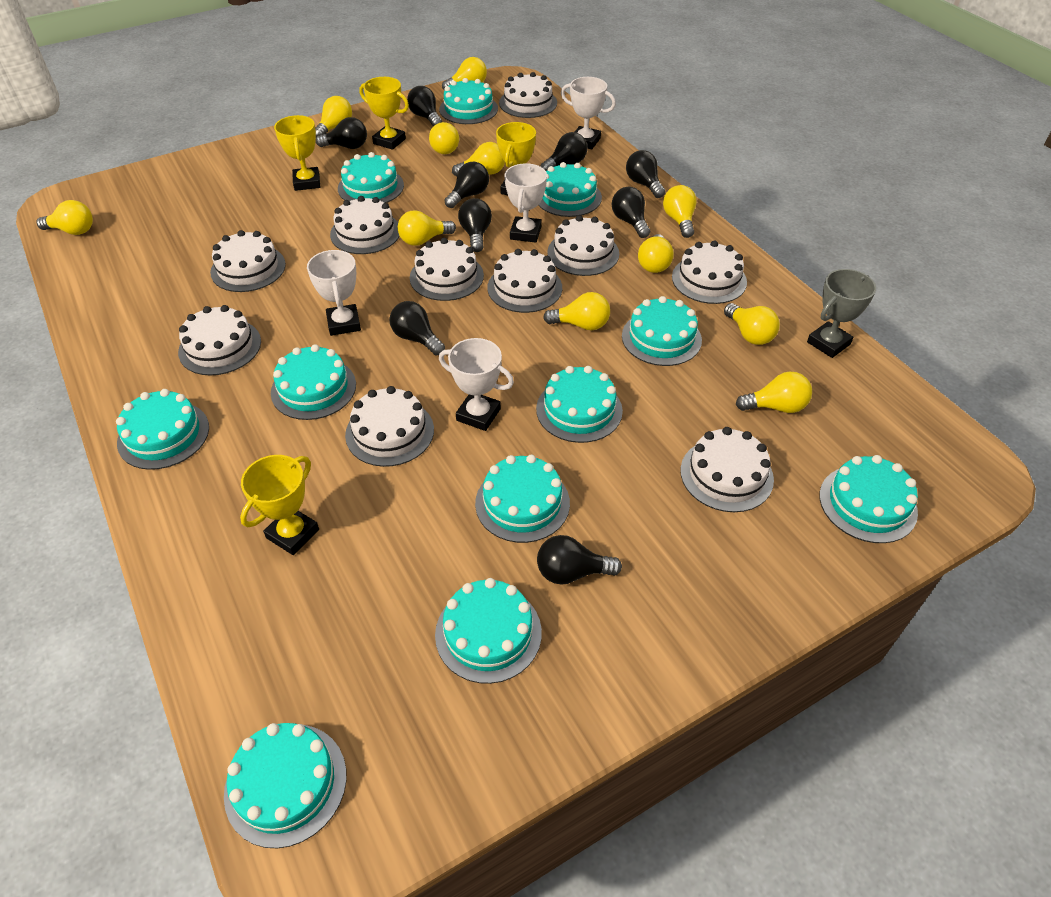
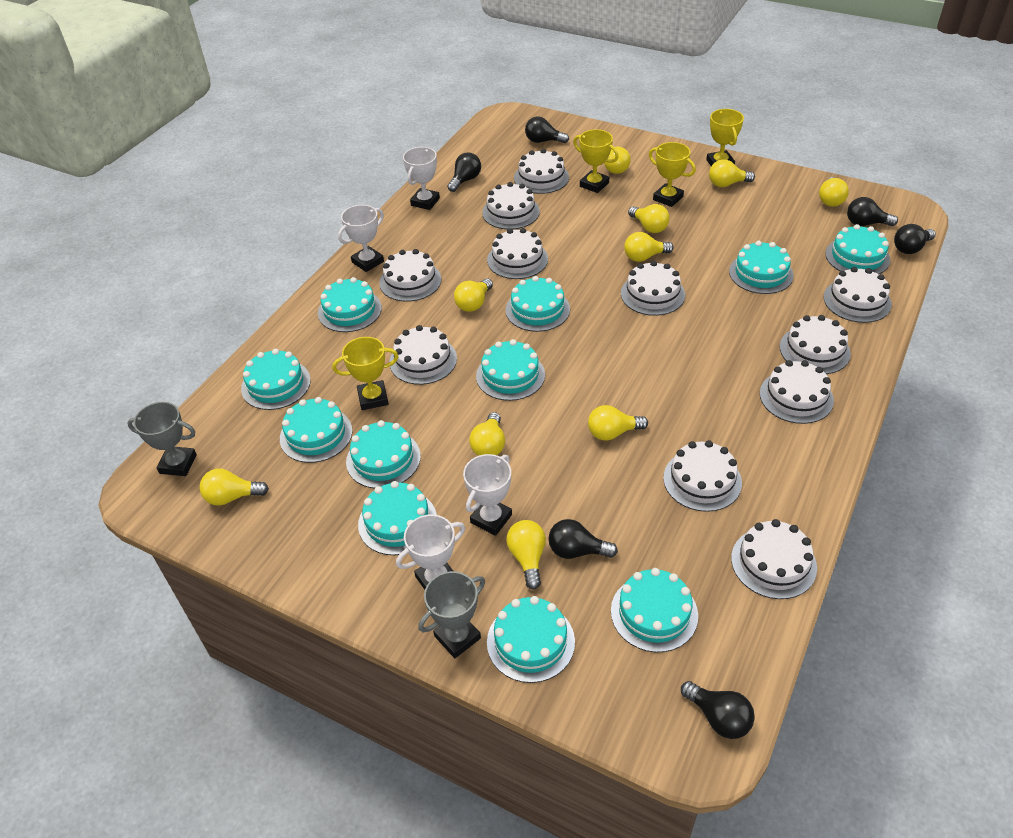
black light bulb: [316,117,367,149] [389,301,445,355] [407,86,442,126] [444,162,489,208] [458,198,492,252] [537,535,622,585] [541,132,587,171] [612,187,650,238] [626,150,666,198] = 9 -> [447,152,481,192] [525,117,569,143] [548,519,618,559] [681,681,755,739] [847,197,898,226] [894,224,936,254] = 6
grey trophy: [807,269,876,358] = 1 -> [127,402,197,476] [418,571,485,658] = 2
white cake: [178,305,261,375] [210,230,286,292] [330,196,400,254] [345,386,434,467] [410,238,484,301] [487,249,562,313] [499,72,557,118] [547,215,619,276] [672,240,747,304] [680,427,774,512] = 10 -> [379,249,441,302] [389,325,457,385] [482,182,540,229] [487,228,548,279] [514,149,569,194] [621,261,685,316] [663,440,742,512] [731,519,817,599] [760,360,834,424] [780,315,851,374] [823,267,892,323] = 11
yellow light bulb: [36,200,93,235] [315,96,352,137] [398,210,456,246] [429,122,459,154] [442,57,487,90] [452,142,505,176] [543,292,610,330] [638,234,674,273] [663,185,697,238] [724,303,780,345] [736,372,812,413] = 11 -> [199,469,269,506] [454,278,493,312] [469,412,505,456] [506,520,546,590] [588,405,648,441] [604,146,631,174] [624,232,674,262] [628,204,670,233] [709,159,755,187] [819,177,849,207] = 10

